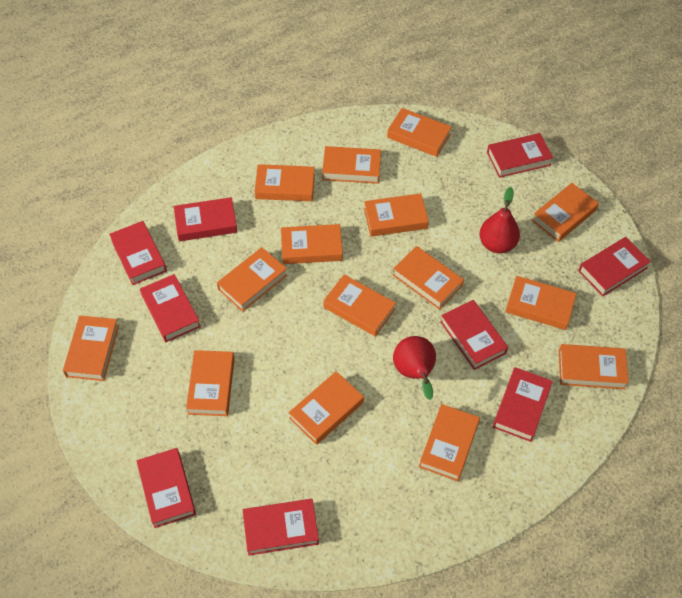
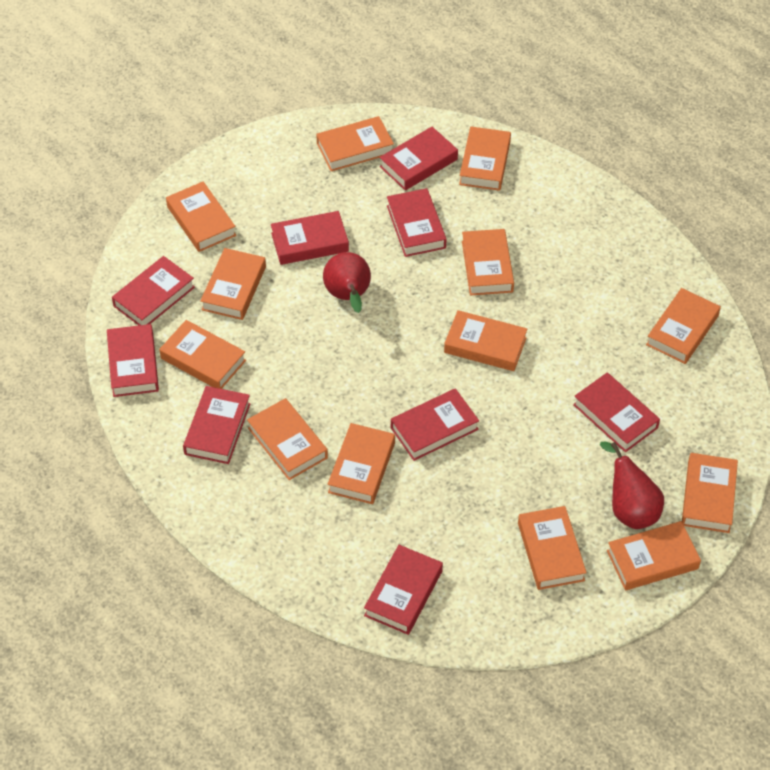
orange book: [63,315,119,381] [186,350,235,416] [217,247,287,312] [254,164,315,201] [281,224,343,264] [289,371,364,445] [322,146,381,184] [323,275,396,337] [364,193,429,237] [387,108,452,157] [393,246,464,310] [419,404,480,481] [505,276,577,330] [532,183,599,242] [559,344,629,389] = 15 -> [159,320,246,389] [166,182,236,252] [200,248,266,320] [247,398,328,480] [316,116,394,171] [328,423,395,504] [444,310,527,371] [459,127,511,191] [462,229,514,296] [518,506,587,590] [607,521,701,590] [646,288,721,364] [682,453,738,533] = 13

